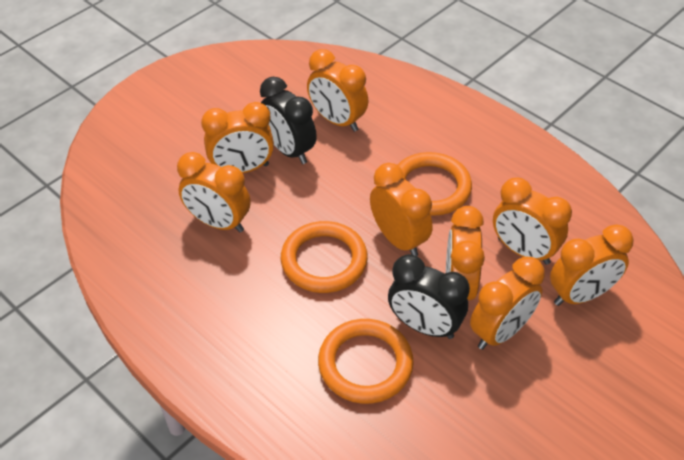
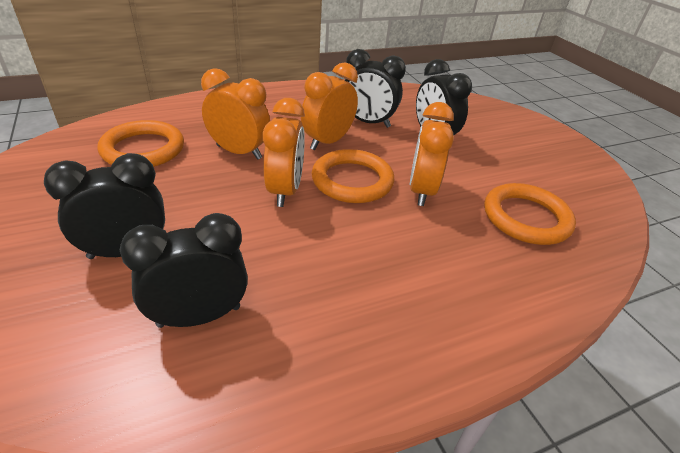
black clock: [260,77,317,164] [388,254,470,339] = 2 -> [44,153,165,259] [120,213,248,328] [345,49,406,128] [416,59,472,136] = 4
orange clock: [177,152,251,232] [201,102,274,173] [307,49,368,132] [370,163,433,256] [446,206,485,300] [470,257,545,350] [493,178,572,265] [550,224,634,306] = 8 -> [201,68,270,160] [263,98,305,207] [301,62,358,150] [410,102,454,206] = 4

